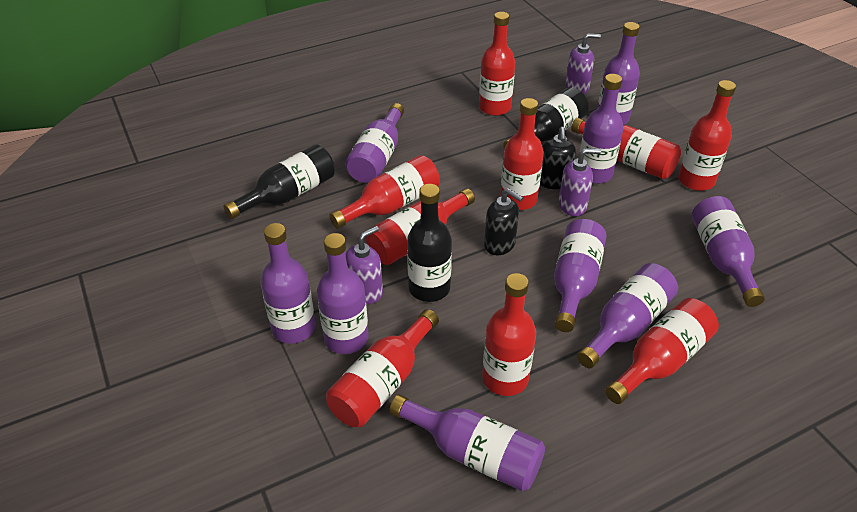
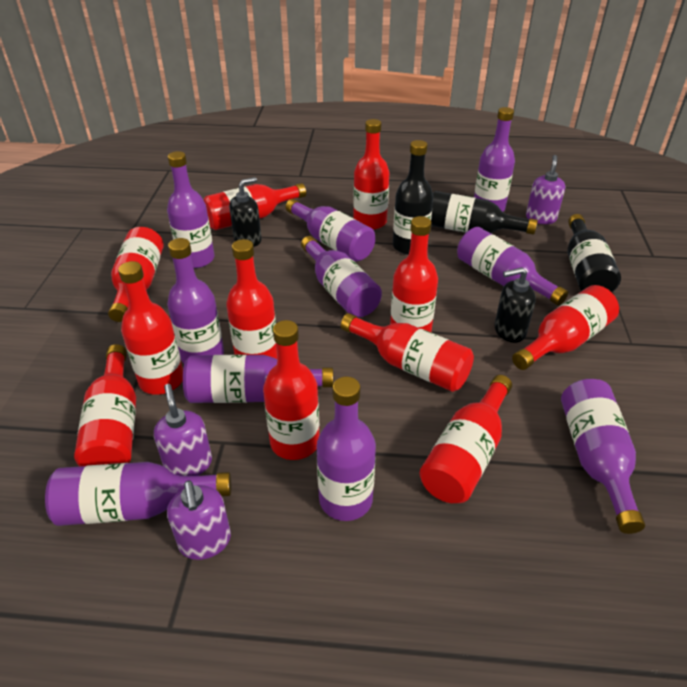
purple bottle: [261,223,316,344] [317,233,369,354] [345,103,404,183] [389,394,545,492] [554,219,607,332] [577,263,678,368] [580,74,623,184] [597,22,640,125] [692,196,765,307] = 9 -> [45,462,231,526] [167,151,214,268] [167,238,224,363] [183,355,333,403] [286,199,375,261] [301,236,382,318] [316,377,376,521] [457,227,568,305] [474,107,515,212] [561,379,645,534] = 10
red bottle: [326,309,439,427] [329,155,440,229] [366,188,475,265] [479,12,515,116] [482,273,536,396] [500,98,544,210] [571,118,681,180] [605,298,719,404] [678,80,736,191] = 9 -> [74,344,136,466] [108,227,164,322] [118,261,183,395] [204,183,306,230] [226,239,277,359] [263,320,319,460] [341,313,474,392] [353,119,389,230] [390,216,438,332] [419,375,512,503] [512,285,619,370] = 11

